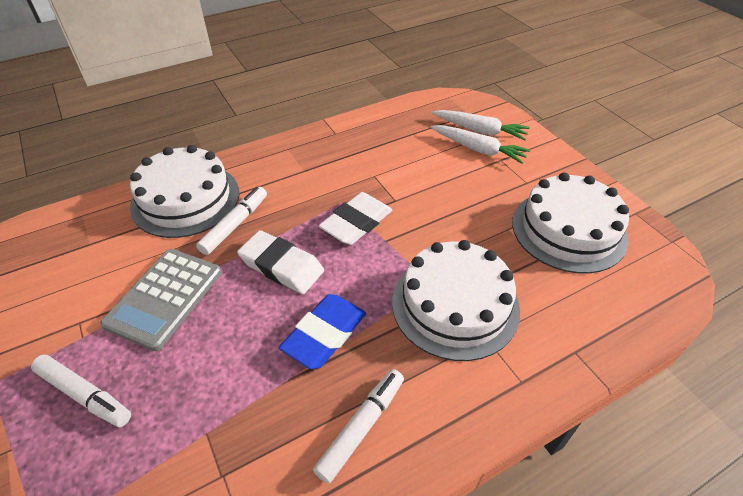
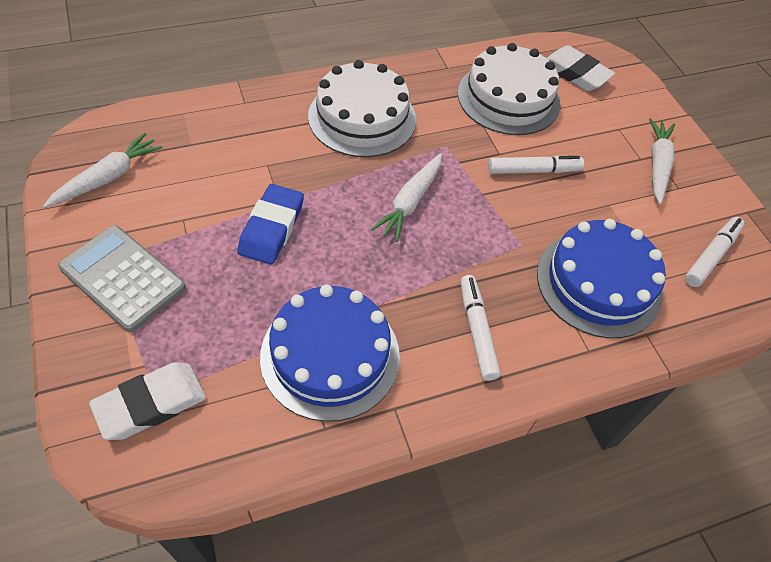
blue cake: none = 0 -> [260,285,400,422] [537,219,666,338] = 2
white cake: [130,145,239,238] [392,240,520,361] [512,172,629,274] = 3 -> [308,60,416,157] [458,43,560,135] = 2
white carrot: [431,125,530,164] [432,110,530,141] = 2 -> [43,133,163,208] [371,153,442,242] [649,118,675,204] = 3

